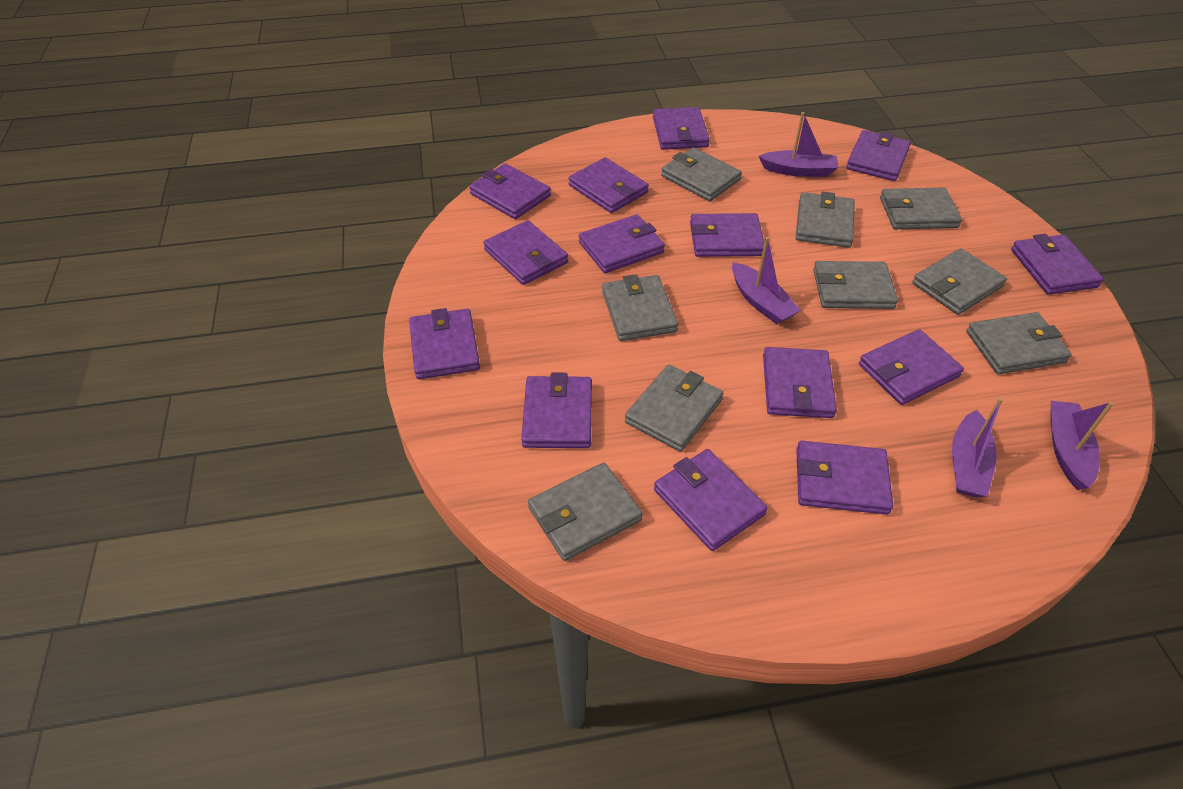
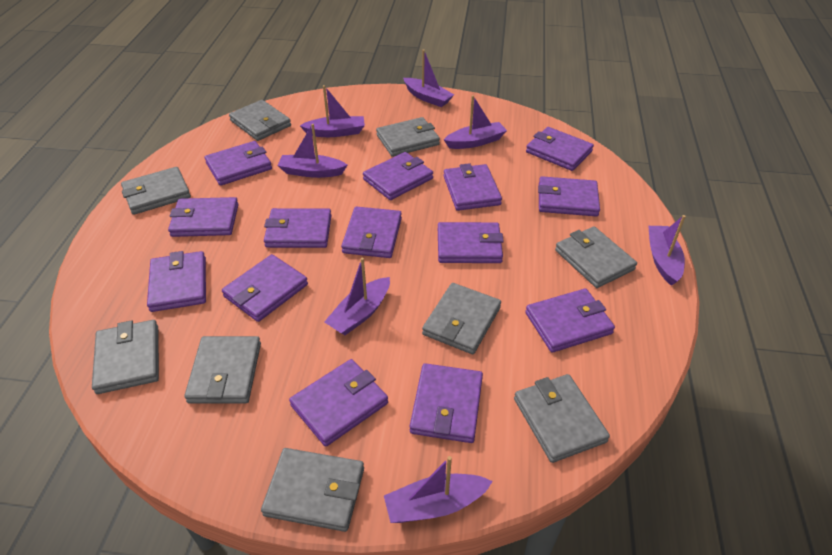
purple boat: [732,237,801,324] [759,112,838,177] [952,398,1003,497] [1051,401,1113,490] = 4 -> [277,124,347,178] [300,85,365,137] [324,258,390,335] [384,456,493,523] [403,49,454,107] [444,95,507,149] [648,215,686,286] = 7

